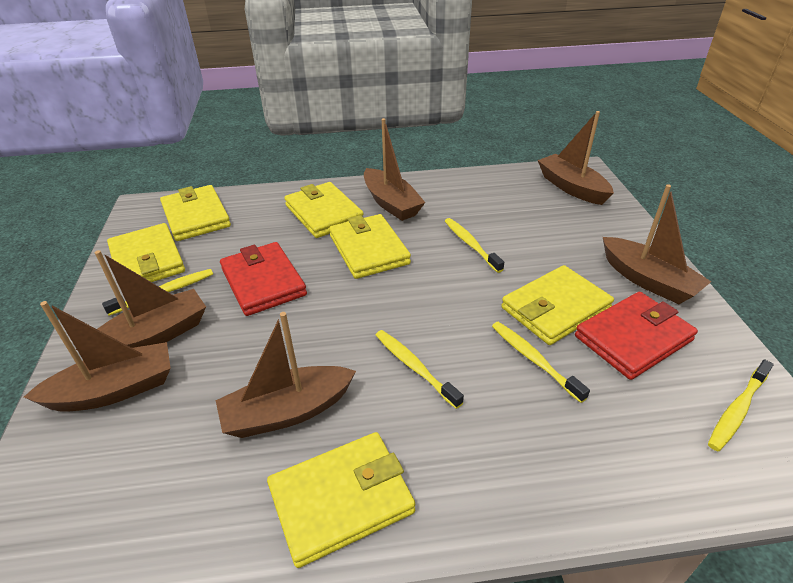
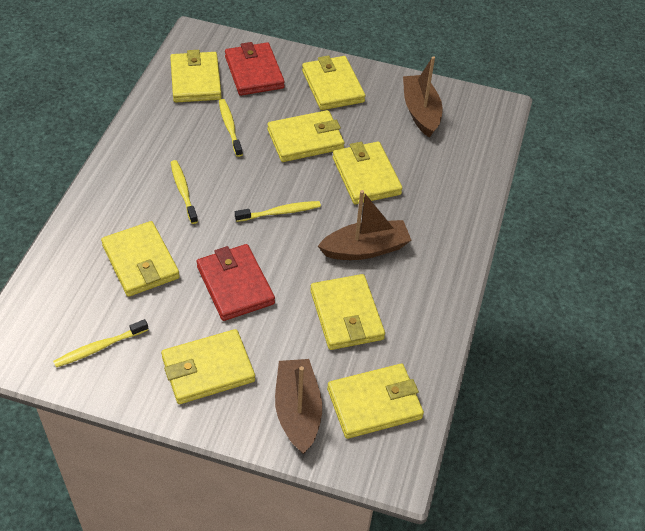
brown boat: [24,301,171,412] [76,250,206,350] [215,312,356,438] [364,118,425,221] [538,111,614,205] [603,184,712,304] = 6 -> [275,359,322,454] [318,190,411,260] [403,56,443,138] = 3
yellow toothbrush: [102,269,213,316] [376,330,464,409] [445,218,504,273] [492,322,590,403] [708,359,774,451] = 5 -> [53,319,148,367] [170,160,198,224] [219,99,243,157] [235,201,321,222] = 4
yellow wallet: [107,223,185,282] [160,185,231,241] [267,432,415,568] [284,182,364,238] [329,214,411,279] [501,265,614,345] = 6 -> [101,221,180,297] [161,329,255,404] [170,50,222,103] [267,110,345,162] [302,56,365,110] [310,274,385,350] [327,364,424,439] [333,142,402,204] = 8

